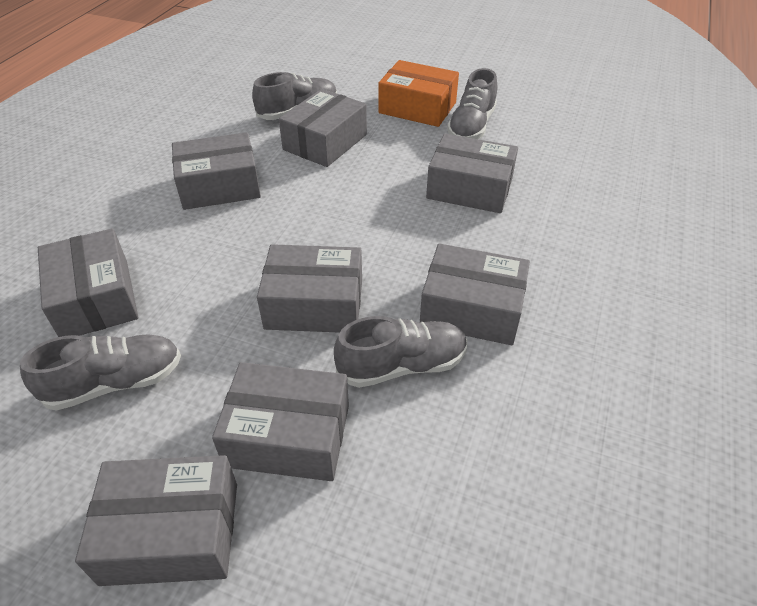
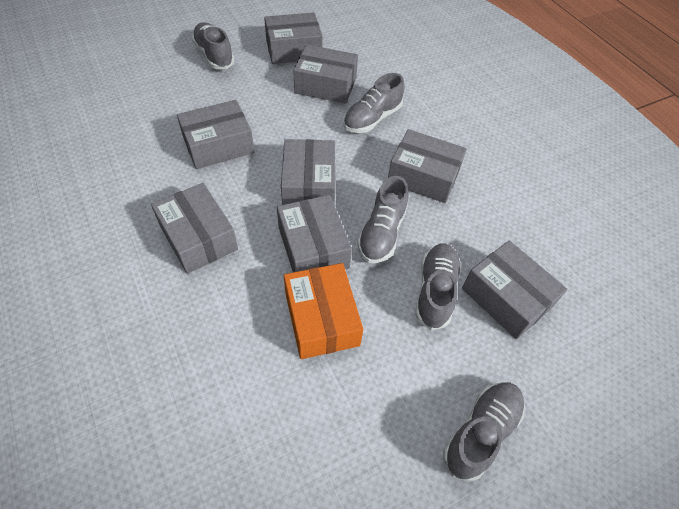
grey shoe: [20,334,181,411] [252,72,337,120] [334,316,468,388] [447,68,497,139] = 4 -> [192,22,235,69] [343,73,404,133] [357,176,409,263] [415,243,462,330] [443,382,525,482] = 5

